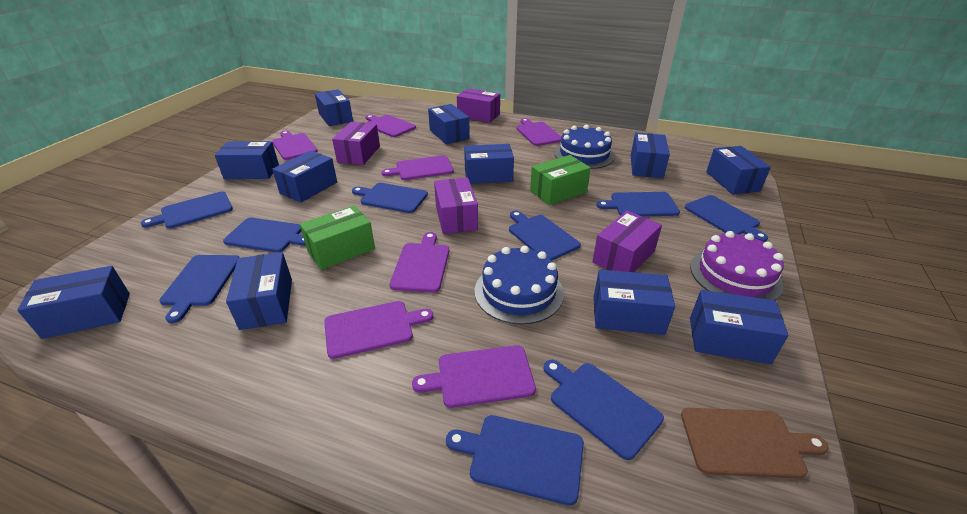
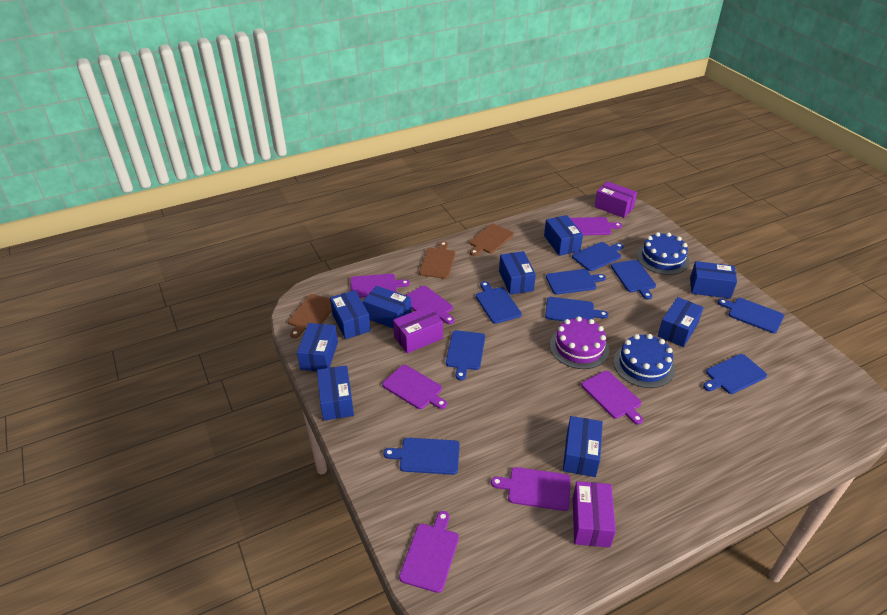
blue box: [17,266,130,339] [215,141,279,179] [226,252,292,330] [272,151,337,203] [315,89,353,126] [428,104,470,144] [464,144,514,184] [593,270,675,335] [631,133,670,178] [690,290,788,364] [706,146,771,195] = 11 -> [297,323,338,371] [317,365,354,421] [330,290,371,339] [363,286,412,329] [499,251,536,295] [544,215,583,256] [563,416,603,477] [658,297,704,347] [690,261,737,299] = 9
brown cutting board: [681,408,829,479] = 1 -> [288,294,332,338] [419,241,455,279] [469,224,514,256] = 3
green box: [300,206,375,270] [530,155,591,205] = 2 -> none = 0
purple box: [332,122,380,165] [434,177,478,234] [457,88,500,123] [592,211,662,272] = 4 -> [393,306,443,354] [572,481,616,548] [594,181,637,218] = 3

